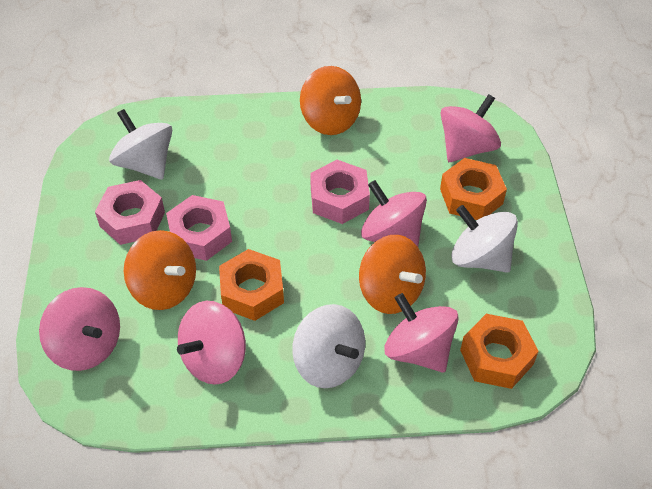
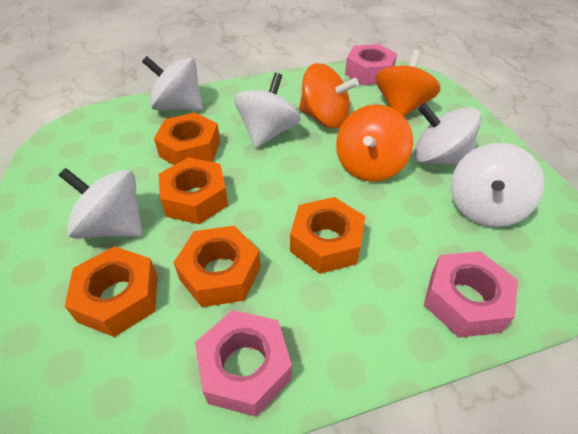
orange nut: [219,249,284,321] [440,158,507,220] [460,314,539,389] = 3 -> [65,246,157,337] [154,112,220,165] [159,158,228,224] [173,225,261,307] [290,197,365,274] = 5
pink spinning top: [39,287,120,371] [177,301,246,385] [361,180,427,247] [384,293,459,372] [440,94,501,162] = 5 -> none = 0
white spinning top: [109,109,172,180] [292,304,365,388] [451,205,518,273] = 3 -> [58,168,143,239] [142,56,203,111] [234,73,301,148] [414,103,482,165] [451,143,545,227] = 5

